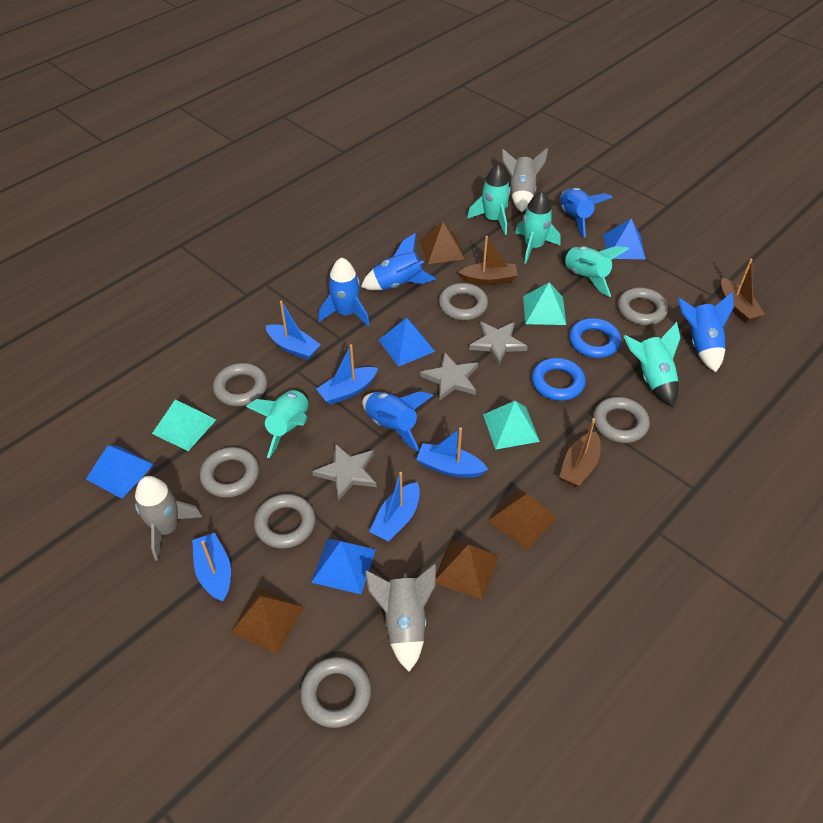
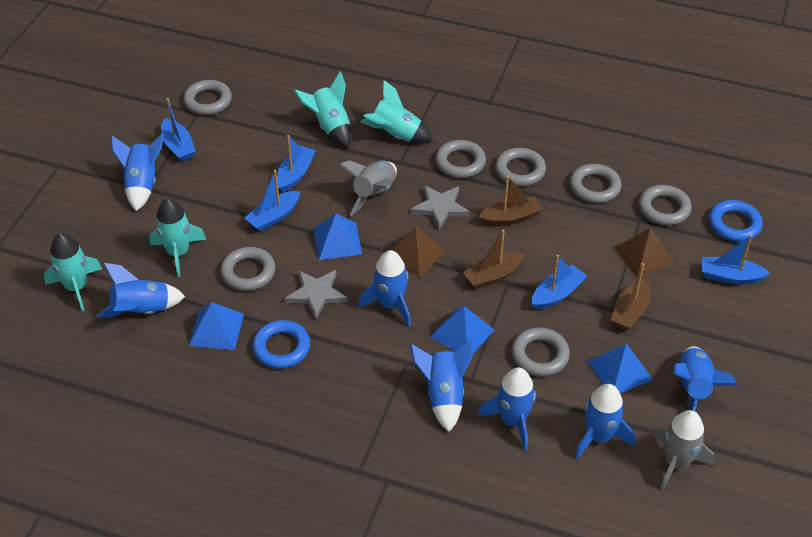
blue rocket: [318,257,370,326] [361,233,436,291] [362,391,433,452] [560,188,613,238] [678,292,734,372] = 5 -> [97,263,185,318] [111,133,164,211] [358,250,411,327] [410,339,473,432] [478,368,536,450] [574,384,635,459] [674,346,737,411] = 7
brown pyramid: [230,587,304,654] [420,222,465,264] [435,540,498,600] [488,490,557,550] = 4 -> [392,226,446,277] [614,228,675,277] = 2
grey rocket: [135,476,202,561] [365,565,436,672] [502,148,548,212] = 3 -> [339,160,397,216] [654,410,714,491] = 2
grey star: [312,444,377,501] [420,352,478,401] [469,321,528,365] = 3 -> [285,270,348,320] [410,185,470,230] = 2
turquoise pyramid: [152,399,217,451] [483,401,540,450] [523,282,566,325] = 3 -> none = 0
turquoise rocket: [246,390,308,458] [467,164,510,235] [515,191,561,263] [561,246,629,297] [624,322,681,407] = 5 -> [44,233,102,312] [150,198,206,277] [294,71,351,148] [361,80,433,144] = 4

